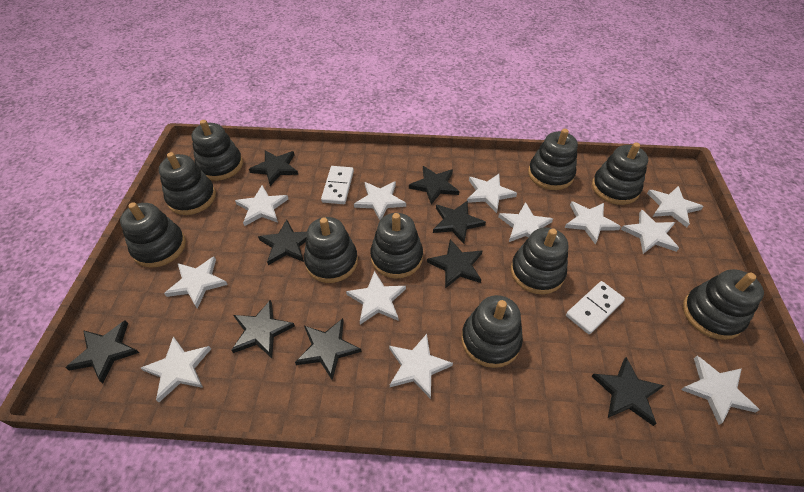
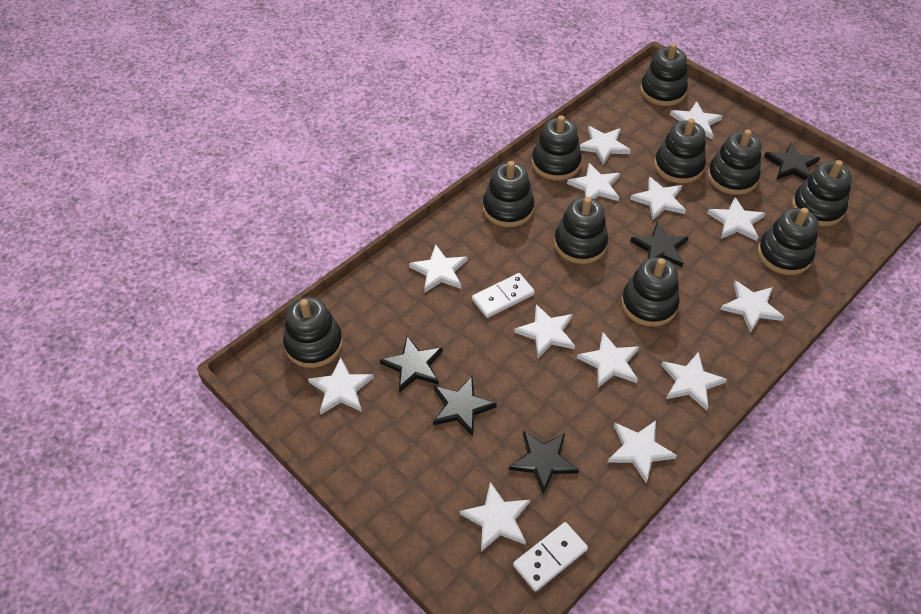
black star: [65,321,139,383] [231,300,295,358] [249,150,298,186] [258,219,307,265] [295,318,361,380] [409,166,459,205] [427,239,482,288] [433,200,486,244] [591,357,665,426] = 9 -> [380,336,443,393] [433,376,497,436] [509,431,579,495] [630,222,689,267] [764,142,820,180] = 5
white star: [141,337,211,402] [164,257,228,308] [235,185,288,226] [346,271,406,324] [354,181,406,220] [389,334,453,399] [467,174,517,213] [498,202,553,242] [565,201,621,244] [621,210,679,254] [647,186,704,227] [681,356,760,425] = 12 -> [308,357,374,414] [409,244,467,293] [460,482,530,552] [514,304,575,358] [567,163,620,201] [577,332,639,388] [580,126,631,165] [608,421,677,483] [630,177,686,221] [661,352,727,410] [670,101,722,139] [707,197,765,241] [720,281,784,333] = 13

